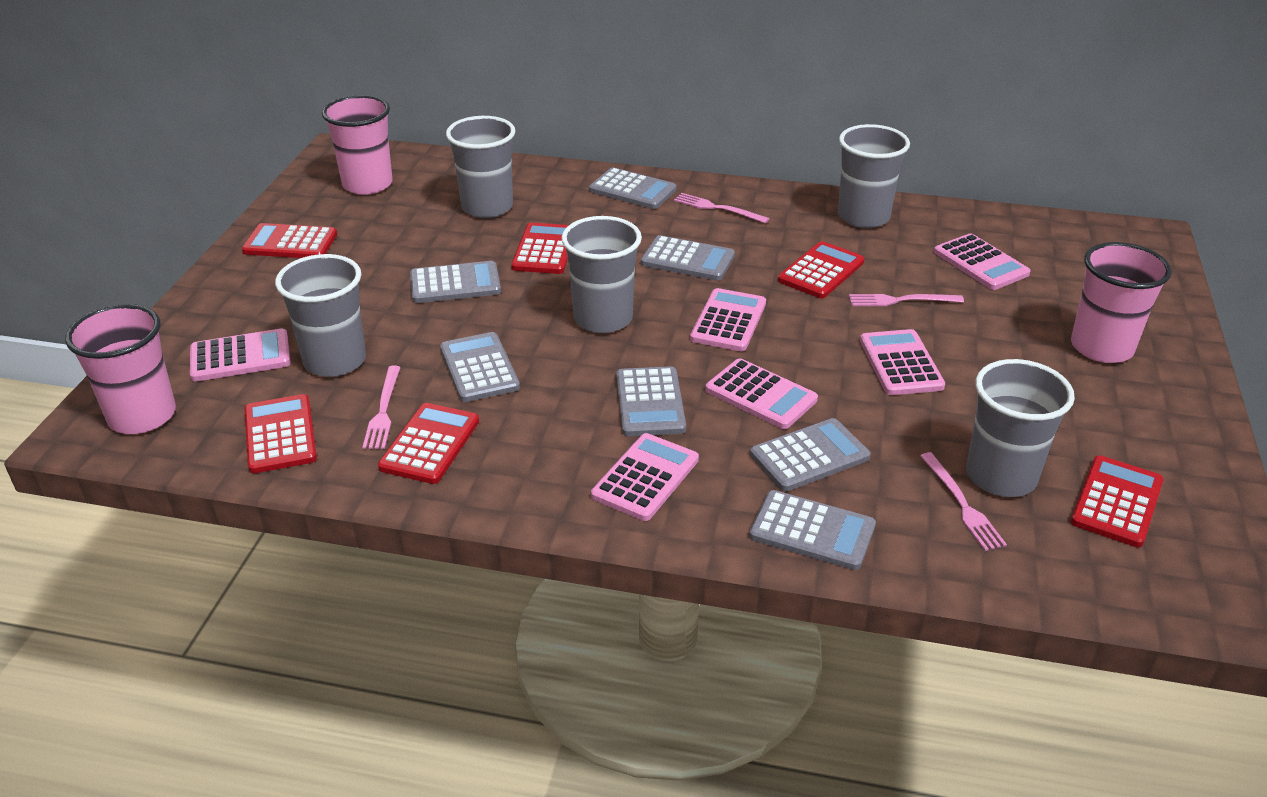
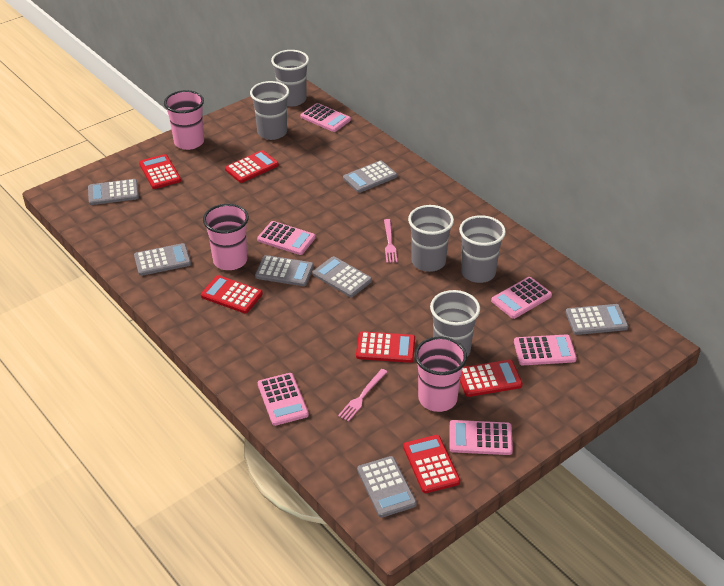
pink fork: [362,366,401,449] [674,193,770,224] [849,294,964,306] [920,452,1007,551] = 4 -> [338,369,387,422] [384,219,398,263] = 2

